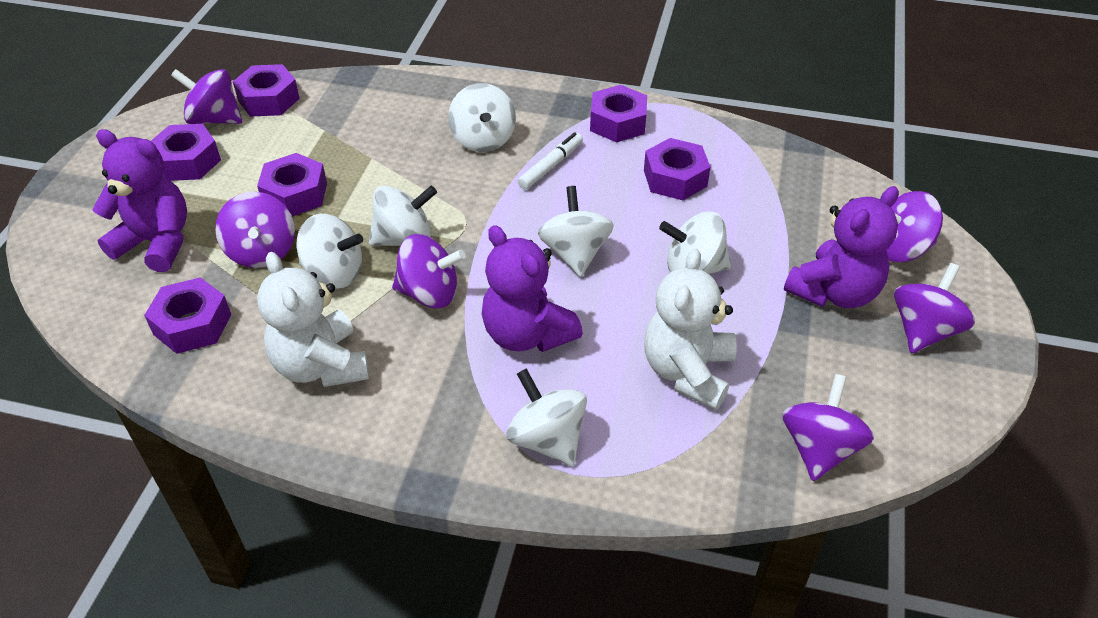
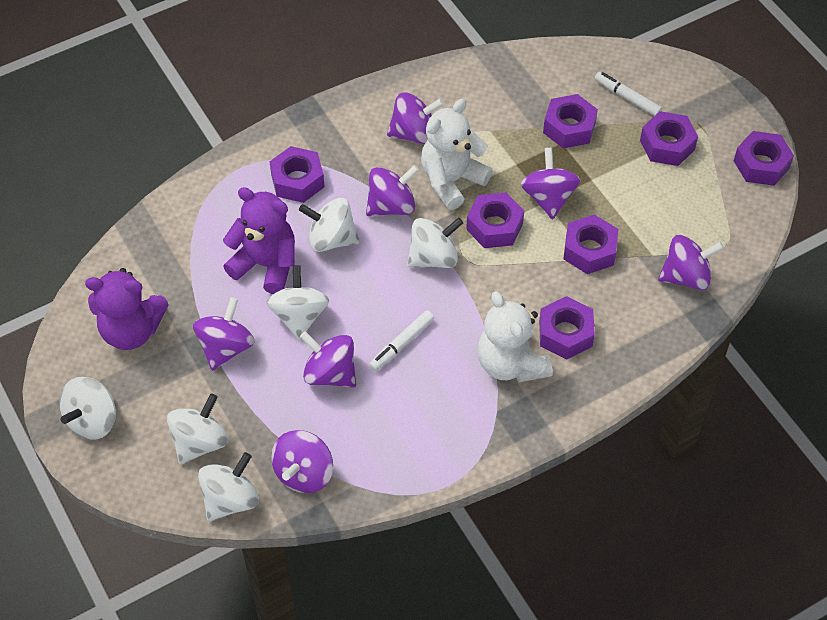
purple nut: [144,277,231,354] [151,124,221,181] [233,64,300,117] [257,153,327,216] [590,85,647,142] [644,138,710,200] = 6 -> [269,146,324,203] [466,192,524,248] [539,296,595,359] [543,94,598,148] [563,214,618,274] [640,111,698,166] [734,131,794,186] = 7
purple spinning top: [171,69,242,124] [215,192,295,268] [392,234,466,308] [782,374,874,481] [886,191,943,262] [894,263,975,353] = 6 -> [193,297,254,371] [271,430,333,493] [300,331,356,388] [366,165,419,216] [387,92,444,144] [521,148,580,219] [658,235,724,290] = 7
purple teddy bear: [92,129,187,272] [482,225,583,352] [784,186,899,308] = 3 -> [85,268,169,350] [223,187,295,294] = 2
white marker: [518,132,583,190] = 1 -> [369,310,434,371] [595,72,662,116] = 2

